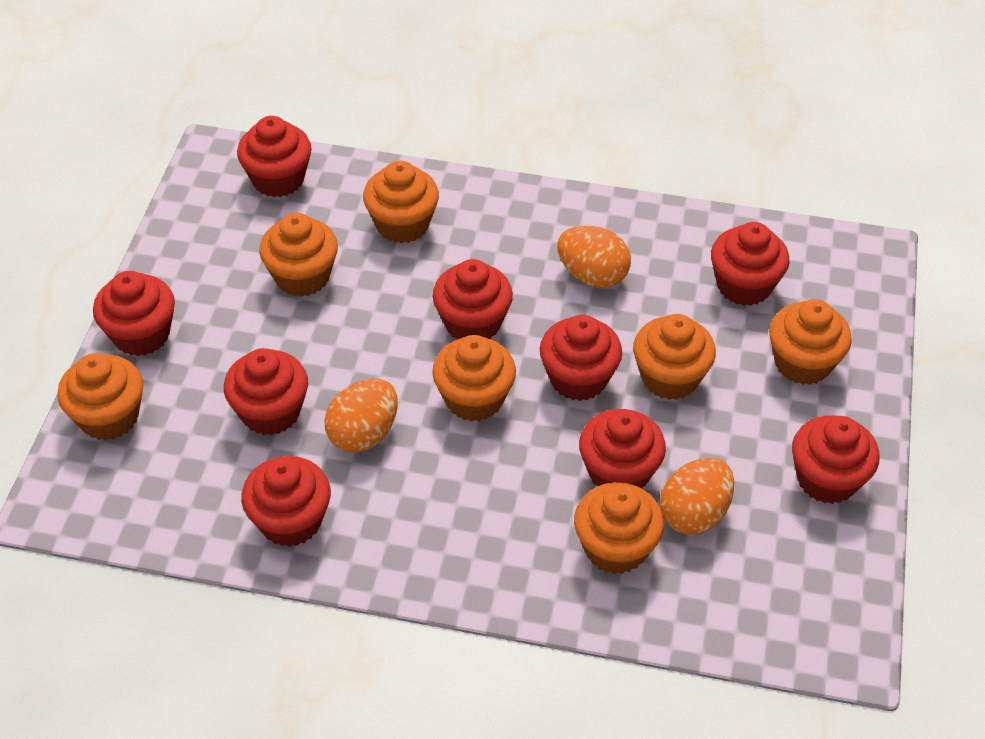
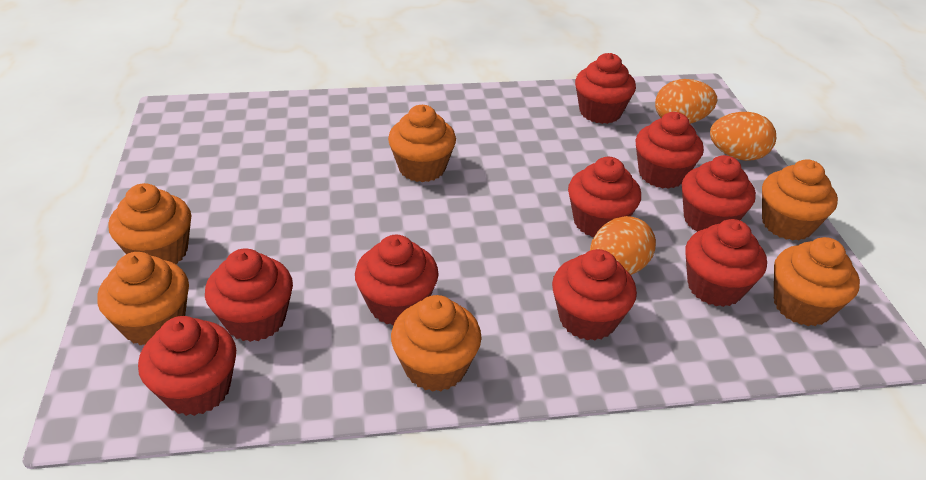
orange cupcake: [57,353,143,440] [259,213,338,297] [363,161,439,243] [432,335,516,422] [574,482,664,574] [633,314,716,400] [769,299,852,385] = 7 -> [97,252,189,345] [109,183,191,264] [388,105,456,182] [391,295,482,392] [762,159,838,240] [774,237,860,326] = 6

